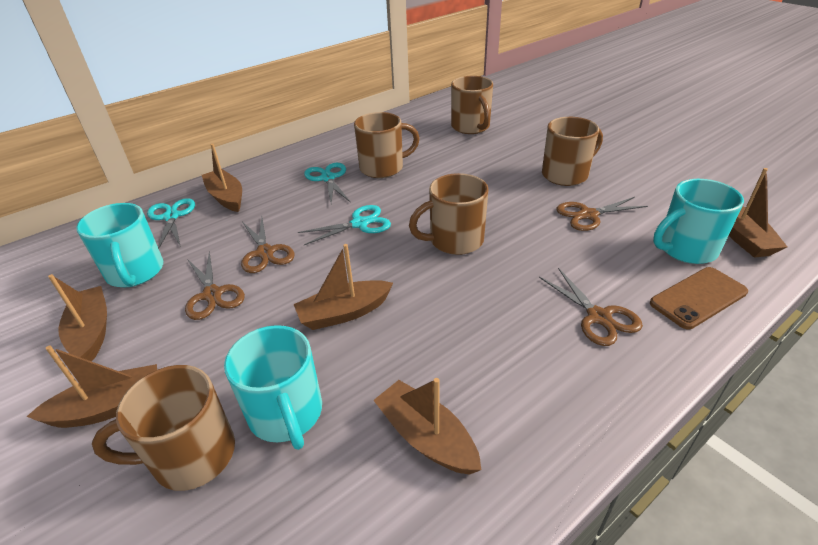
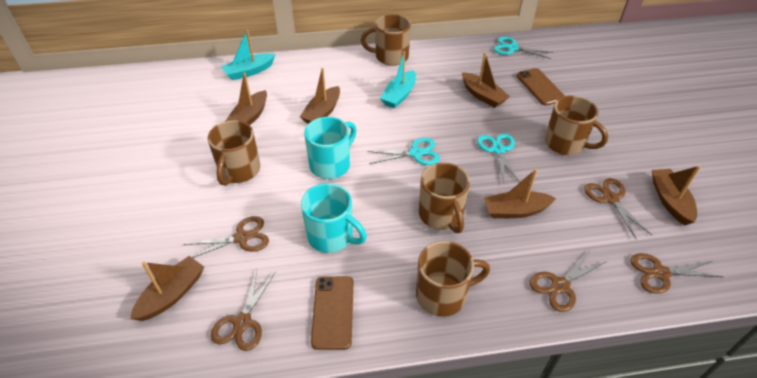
brown phone: [650,267,748,329] = 1 -> [311,276,353,350] [516,68,565,106] = 2
brown scissors: [185,251,245,320] [241,218,295,273] [539,268,643,346] [556,197,648,231] = 4 -> [184,216,269,258] [211,269,275,351] [530,249,607,312] [584,178,652,239] [630,253,723,294] = 5
turquoise boat: none = 0 -> [221,30,275,80] [380,51,416,108] = 2
turquoise mug: [76,203,163,287] [224,325,322,450] [653,179,744,264] = 3 -> [301,183,367,253] [304,117,357,179] = 2

